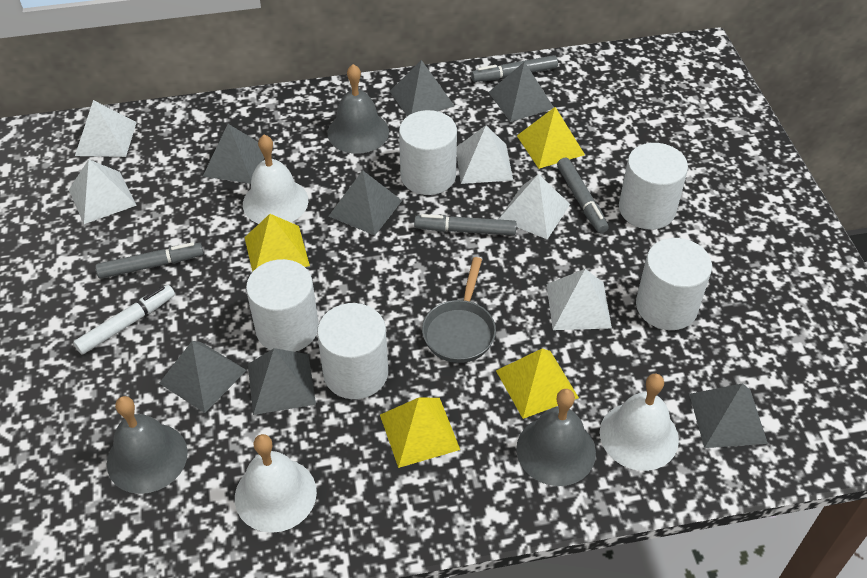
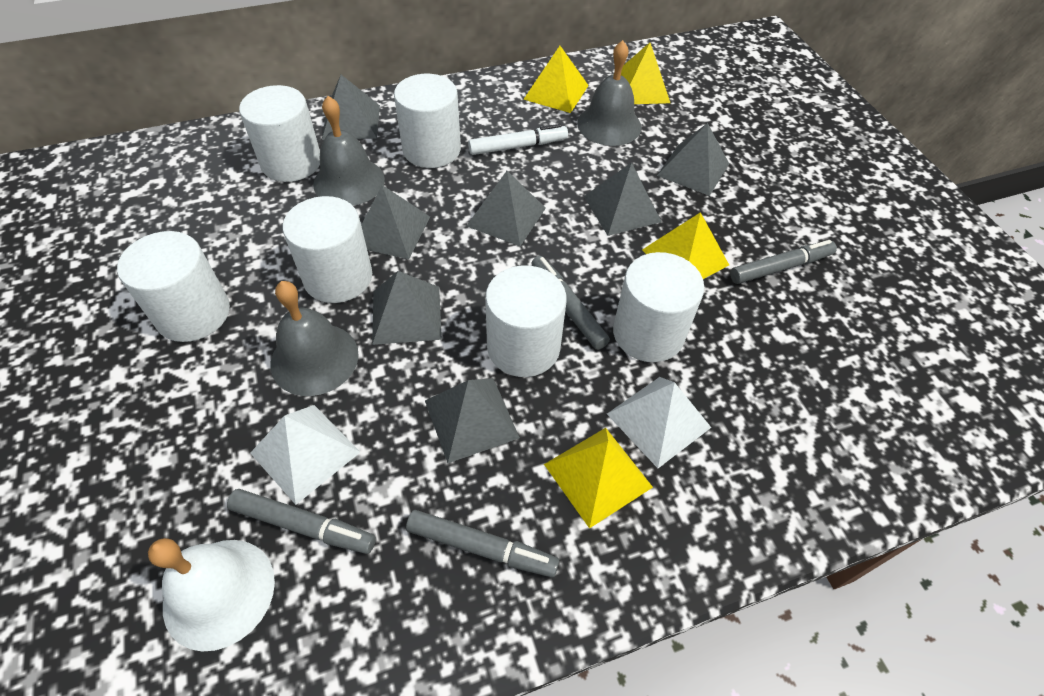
grey pan: [422,257,496,363] = 1 -> none = 0
white bell: [235,434,317,533] [243,135,308,224] [600,374,679,471] = 3 -> [148,538,275,651] = 1
white cylinder: [246,259,319,352] [317,303,388,399] [399,110,457,195] [619,143,688,230] [636,238,712,330] = 5 -> [117,231,230,342] [239,85,320,182] [283,196,372,303] [394,74,461,168] [485,265,567,377] [613,252,704,362] = 6
white pyramid: [69,159,137,224] [75,100,137,157] [457,125,513,184] [499,174,570,240] [547,269,612,330] = 5 -> [250,405,360,505] [607,377,711,468] = 2

